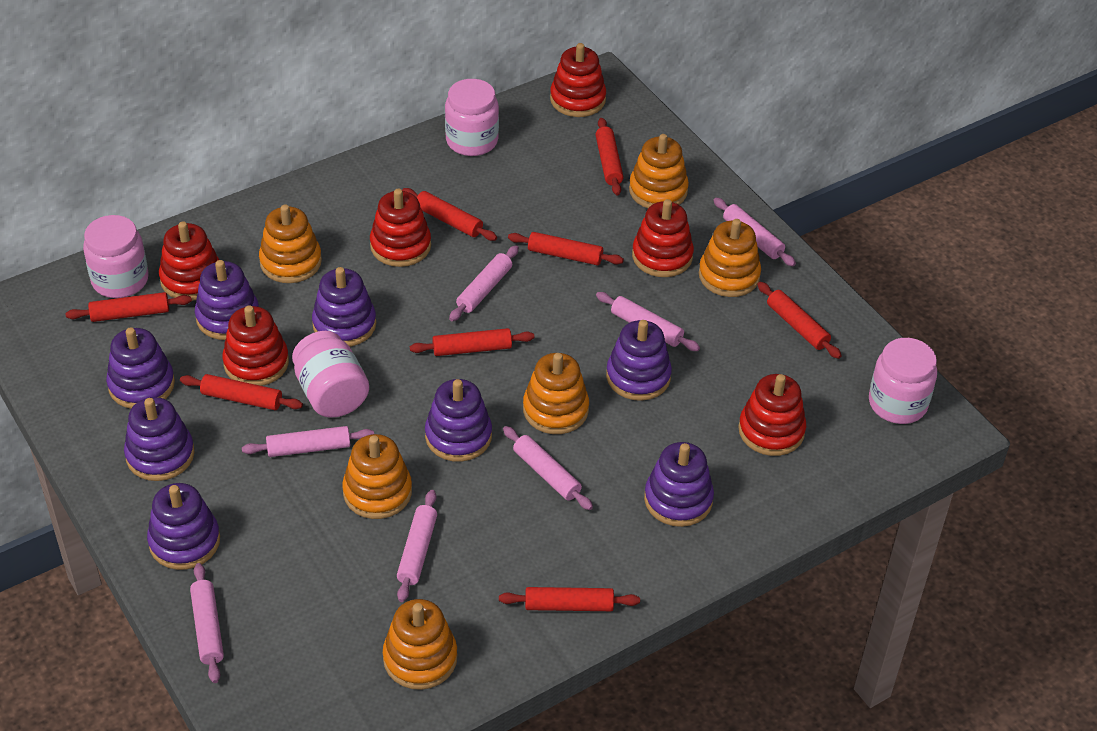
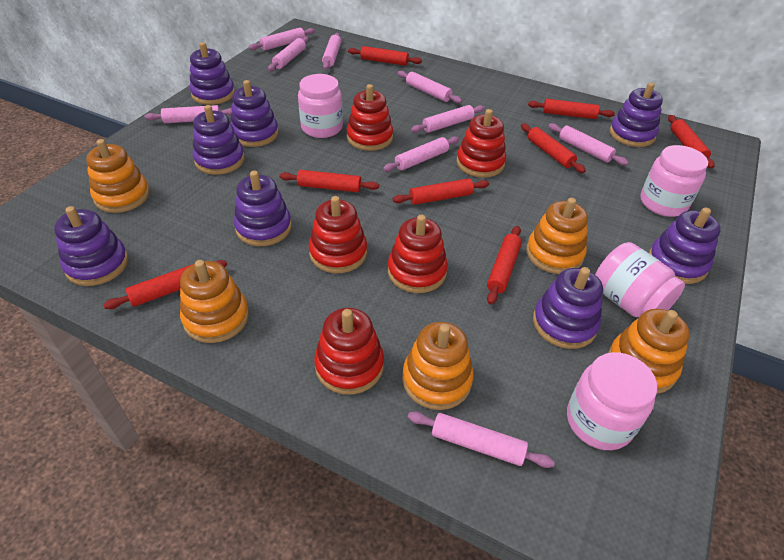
orange stacking toy: [259,205,322,283] [342,434,412,519] [383,599,457,690] [523,353,589,434] [629,134,689,208] [699,219,761,297] = 6 -> [86,139,150,213] [180,260,249,343] [402,322,474,410] [526,198,588,274] [608,309,690,394] = 5
pink rolling pin: [190,563,224,683] [242,426,374,457] [397,490,437,602] [449,245,519,321] [503,426,593,510] [596,292,700,351] [713,198,796,266] = 7 -> [144,105,232,123] [249,28,315,51] [268,37,309,71] [322,33,341,70] [383,136,459,172] [398,71,462,103] [408,411,555,468] [411,105,485,133] [548,123,629,166] = 9
red stacking toy: [159,221,219,301] [222,305,289,386] [370,189,431,267] [550,43,606,117] [632,199,694,277] [738,374,806,456] = 6 -> [309,196,367,273] [314,308,384,395] [347,84,393,151] [388,215,448,293] [456,109,506,178] = 5

